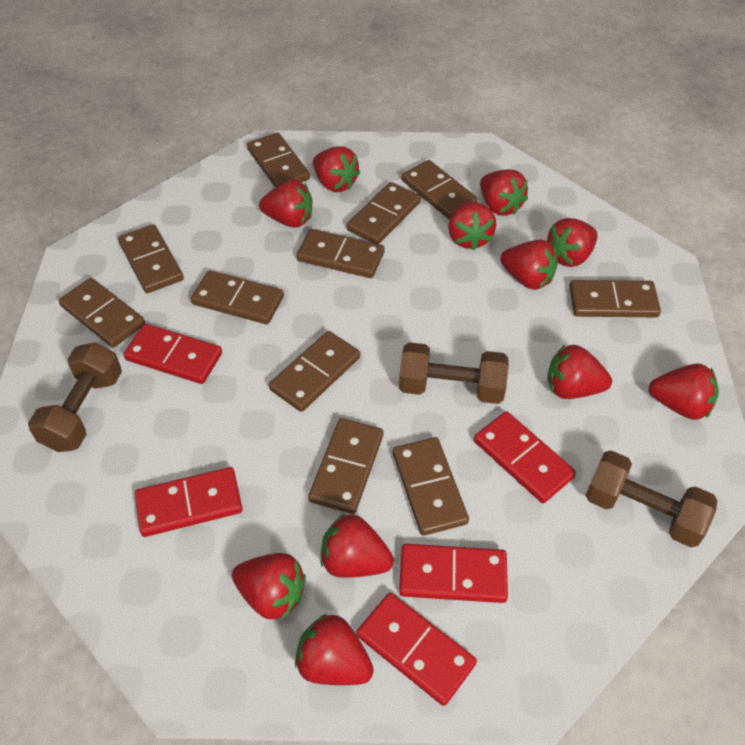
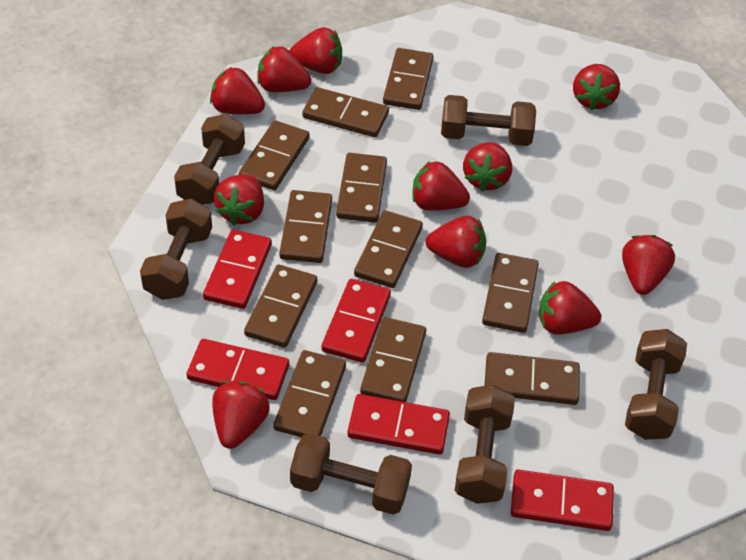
brown dumbbell: [28,342,122,452] [399,342,509,404] [585,450,717,547] = 3 -> [140,198,212,300] [174,114,245,205] [290,433,412,515] [441,95,536,146] [455,385,515,504] [625,329,687,440] = 6

